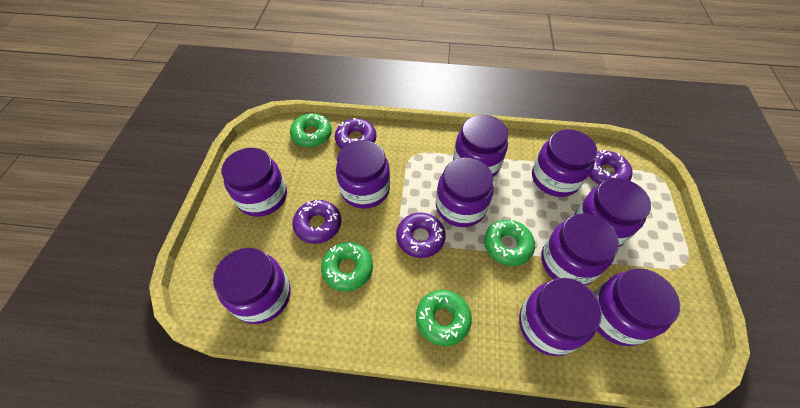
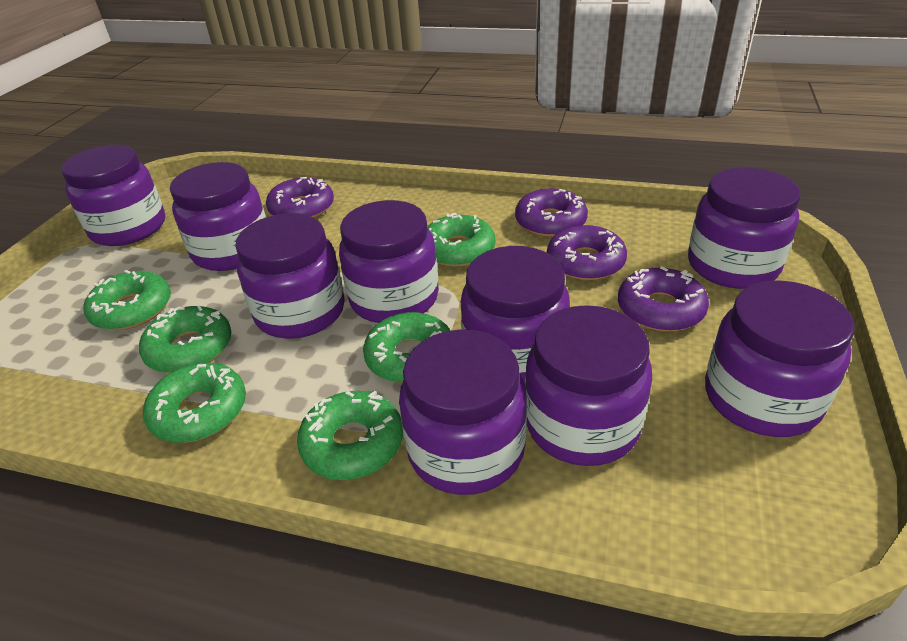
green donut: [290,113,332,147] [321,242,373,291] [416,290,472,346] [484,220,535,266] = 4 -> [84,270,171,330] [139,305,231,373] [143,363,246,443] [297,391,403,480] [363,312,450,383] [427,213,495,267] = 6
purple jar: [213,248,291,324] [222,148,287,217] [336,140,390,209] [436,157,494,227] [453,115,508,177] [519,278,602,356] [532,129,598,197] [541,213,619,285] [575,178,651,247] [593,268,680,346] = 10 -> [61,145,165,246] [170,162,266,271] [235,213,345,339] [339,200,439,323] [399,329,527,495] [461,246,570,384] [525,305,652,466] [688,167,801,289] [705,280,855,437] = 9

